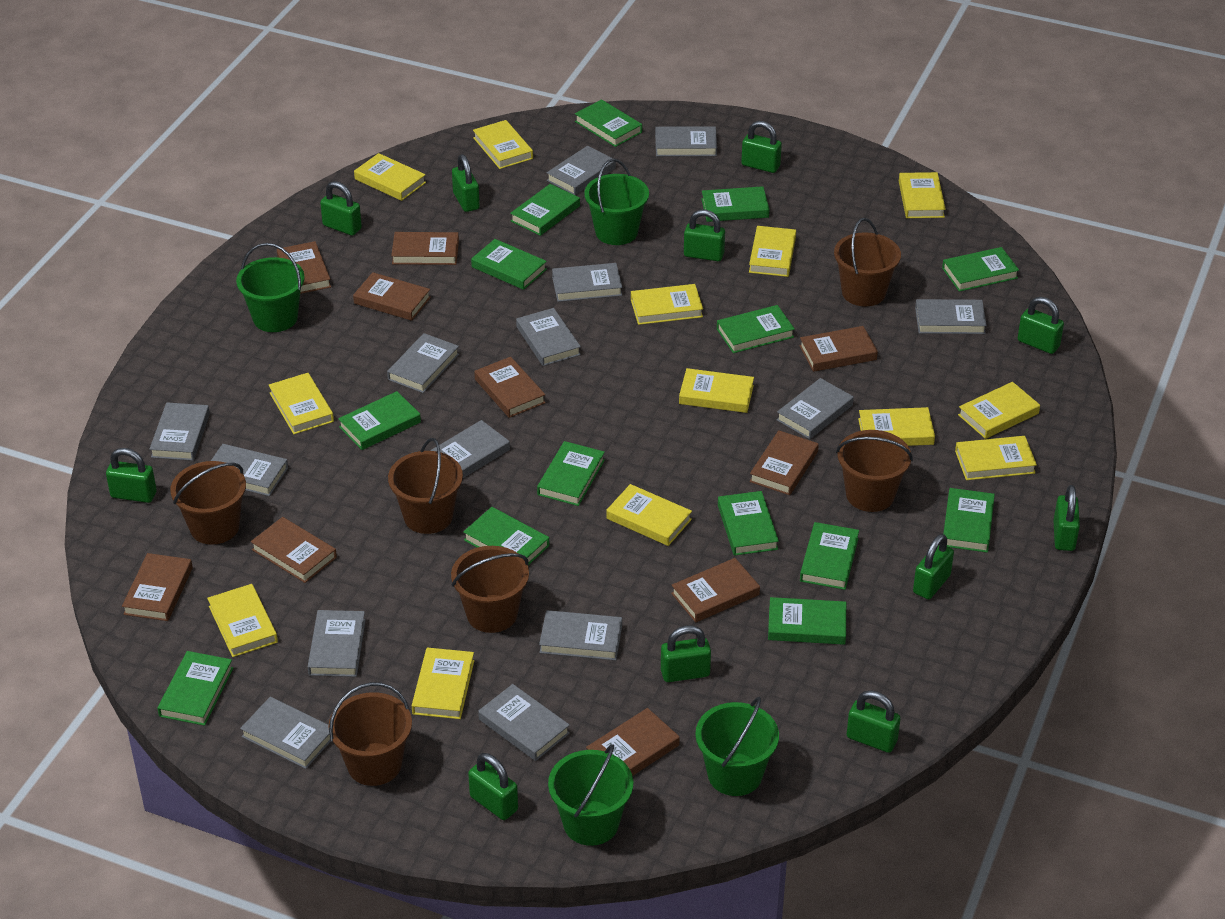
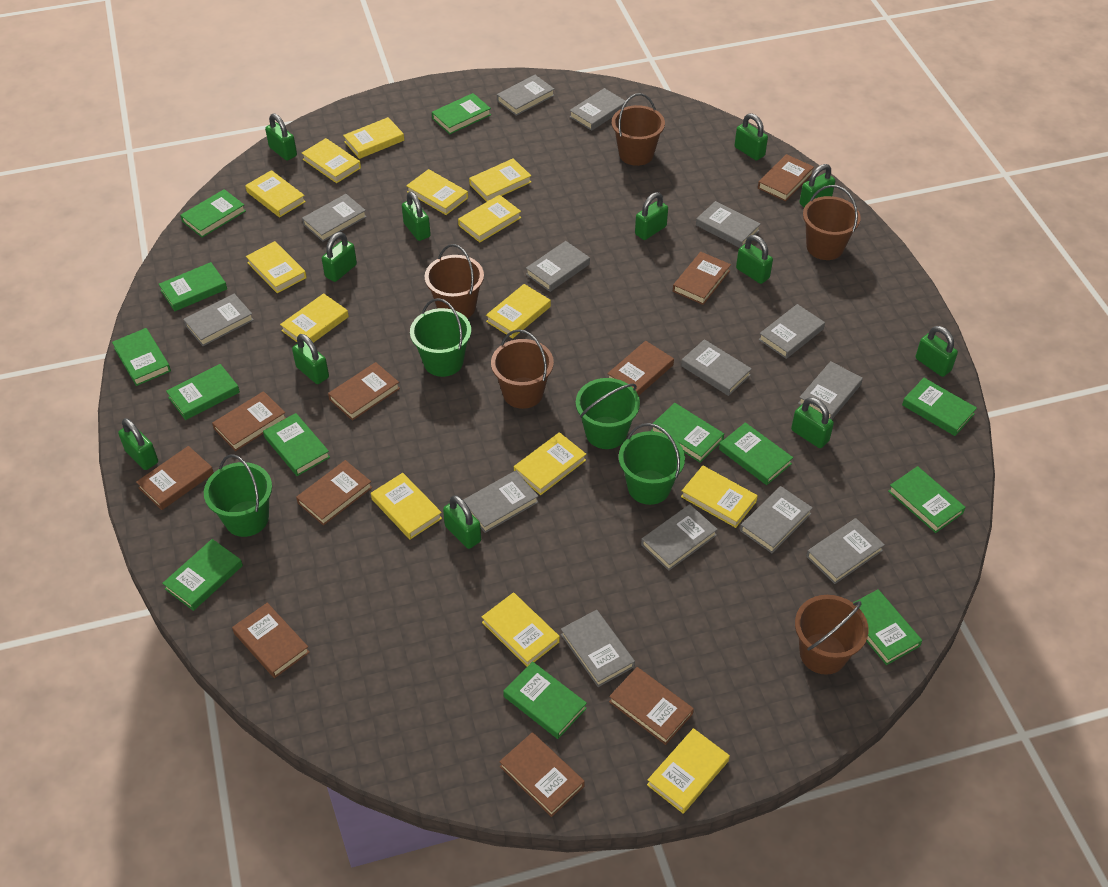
brown bucket: [170,461,246,545] [328,682,412,786] [388,438,463,534] [451,546,529,633] [834,218,901,306] [836,430,913,512] = 6 -> [425,244,484,318] [491,329,554,409] [612,93,665,166] [795,595,869,675] [803,185,861,260] = 5
green book: [157,651,233,726] [338,391,421,450] [463,507,549,565] [471,239,547,290] [510,184,580,236] [537,441,605,506] [575,99,642,147] [701,186,769,222] [717,305,795,353] [718,491,779,556] [768,597,846,645] [800,522,859,590] [942,247,1019,292] [943,488,995,553] = 14 -> [112,328,171,386] [159,262,227,311] [162,539,243,611] [166,364,240,420] [180,189,246,238] [263,413,330,476] [432,93,491,134] [503,661,587,739] [651,403,724,463] [719,422,793,485] [853,589,922,665] [888,466,966,533] [902,378,977,436] = 13
green padlock: [106,448,157,503] [320,181,362,236] [452,154,480,212] [468,753,518,820] [661,626,711,682] [684,210,725,261] [741,121,782,173] [847,690,901,753] [913,534,954,599] [1018,297,1064,354] [1054,485,1080,551] = 11 -> [118,418,158,470] [265,114,297,161] [292,334,329,384] [322,232,357,282] [402,191,431,241] [443,495,481,549] [635,192,668,240] [735,113,768,161] [736,235,773,284] [791,397,834,448] [799,164,835,207] [916,326,958,377] = 12
yellow book: [207,584,278,657] [269,373,334,434] [354,153,426,201] [412,647,474,719] [473,120,533,169] [606,484,692,546] [631,284,703,325] [679,368,754,413] [749,226,796,277] [858,407,935,446] [899,172,946,218] [955,436,1037,480] [958,382,1040,439] = 13 -> [245,170,306,217] [246,241,307,293] [280,293,349,343] [302,138,361,183] [343,117,404,159] [371,473,442,540] [406,169,468,215] [458,195,521,243] [469,158,531,202] [482,592,560,667] [486,284,551,339] [514,432,586,495] [647,728,730,813] [681,466,758,528] = 14

